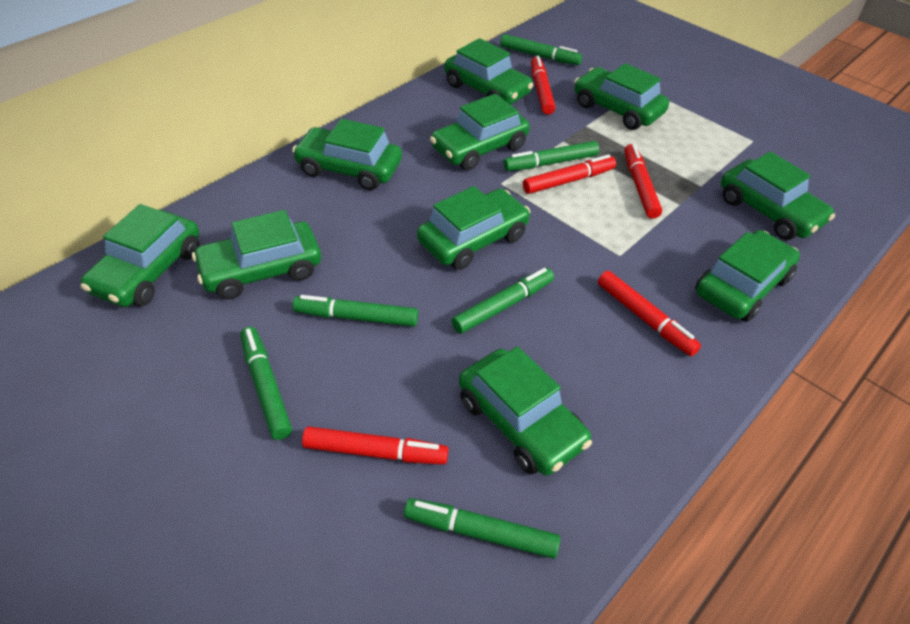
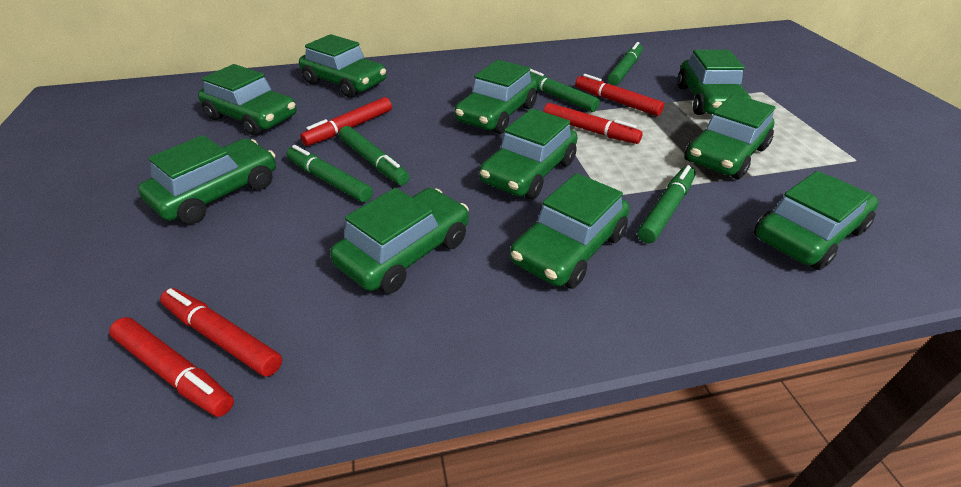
green marker: [240,327,292,440] [292,295,418,327] [404,498,560,559] [451,268,554,334] [500,34,582,65] [504,141,599,171] = 6 -> [286,145,373,202] [339,126,409,185] [530,69,600,112] [608,42,643,86] [637,165,696,243] = 5

